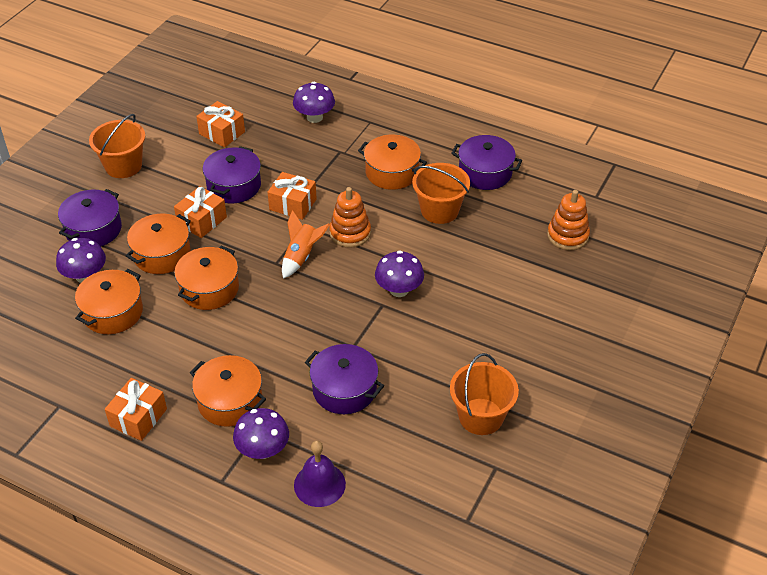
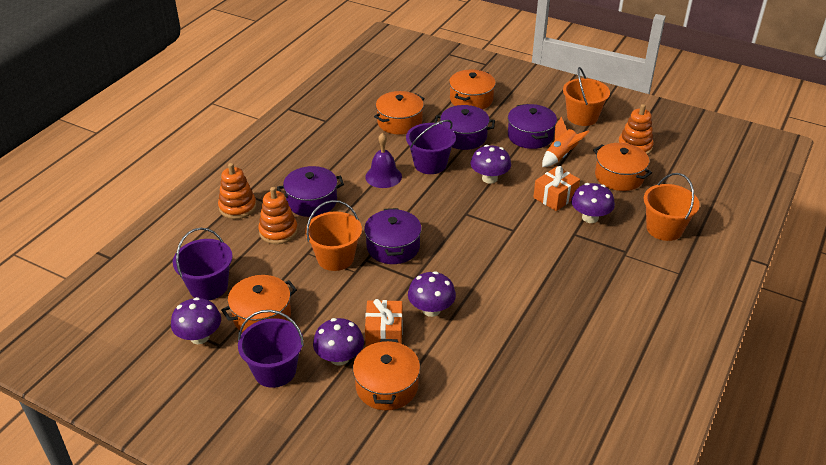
orange gift: [105,378,167,441] [174,186,227,238] [196,101,245,148] [267,172,317,220] = 4 -> [365,299,403,347] [533,166,580,211] = 2
orange stacking toy: [329,187,371,248] [547,190,590,250] = 2 -> [218,163,257,219] [258,187,298,244] [618,104,654,155] = 3
purple bucket: none = 0 -> [173,228,233,300] [238,310,304,388] [406,120,456,174] = 3
purple mushroom: [56,238,106,283] [233,408,289,459] [293,82,335,123] [375,251,424,297] = 4 -> [171,297,221,344] [313,318,364,366] [408,271,456,317] [471,145,511,184] [571,183,615,223] = 5

